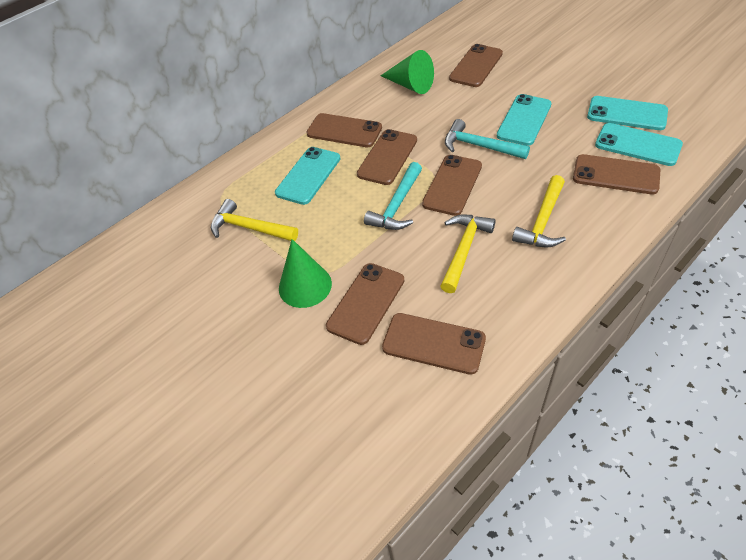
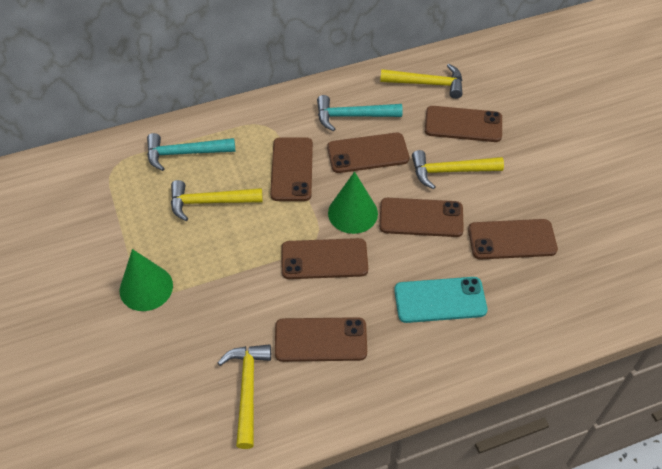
turquoise phone: [275,147,340,205] [497,94,552,146] [587,96,668,130] [595,123,683,166] = 4 -> [394,277,487,323] = 1
yellow hammer: [211,199,298,241] [440,215,496,293] [512,175,566,247] = 3 -> [171,180,263,221] [218,344,271,449] [380,64,463,99] [412,150,504,189] = 4

